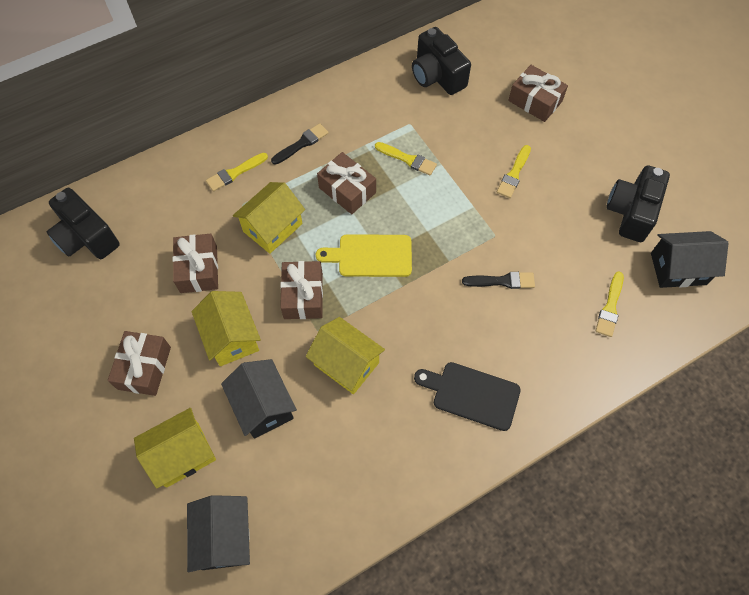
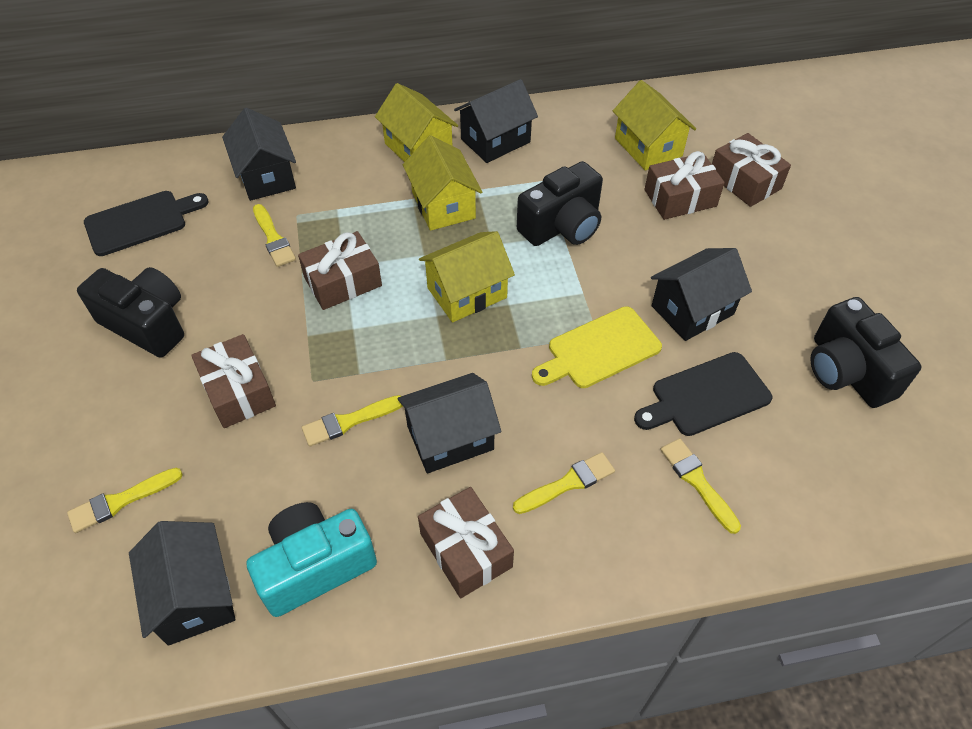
black brush: [271,123,329,165] [462,272,535,289] = 2 -> none = 0
black cutting board: [414,362,521,431] = 1 -> [84,191,209,256] [634,352,772,436] = 2
black house: [187,495,250,572] [221,359,297,439] [651,231,729,288] = 3 -> [129,521,236,646] [222,108,296,201] [397,373,501,474] [454,79,538,163] [651,248,752,341] = 5
turquoise camera: none = 0 -> [247,502,377,617] = 1
yellow brush: [206,153,268,191] [375,142,437,176] [497,145,531,198] [595,271,624,337] = 4 -> [67,468,183,533] [253,204,296,267] [302,395,403,447] [513,452,615,514] [660,438,741,534] = 5

